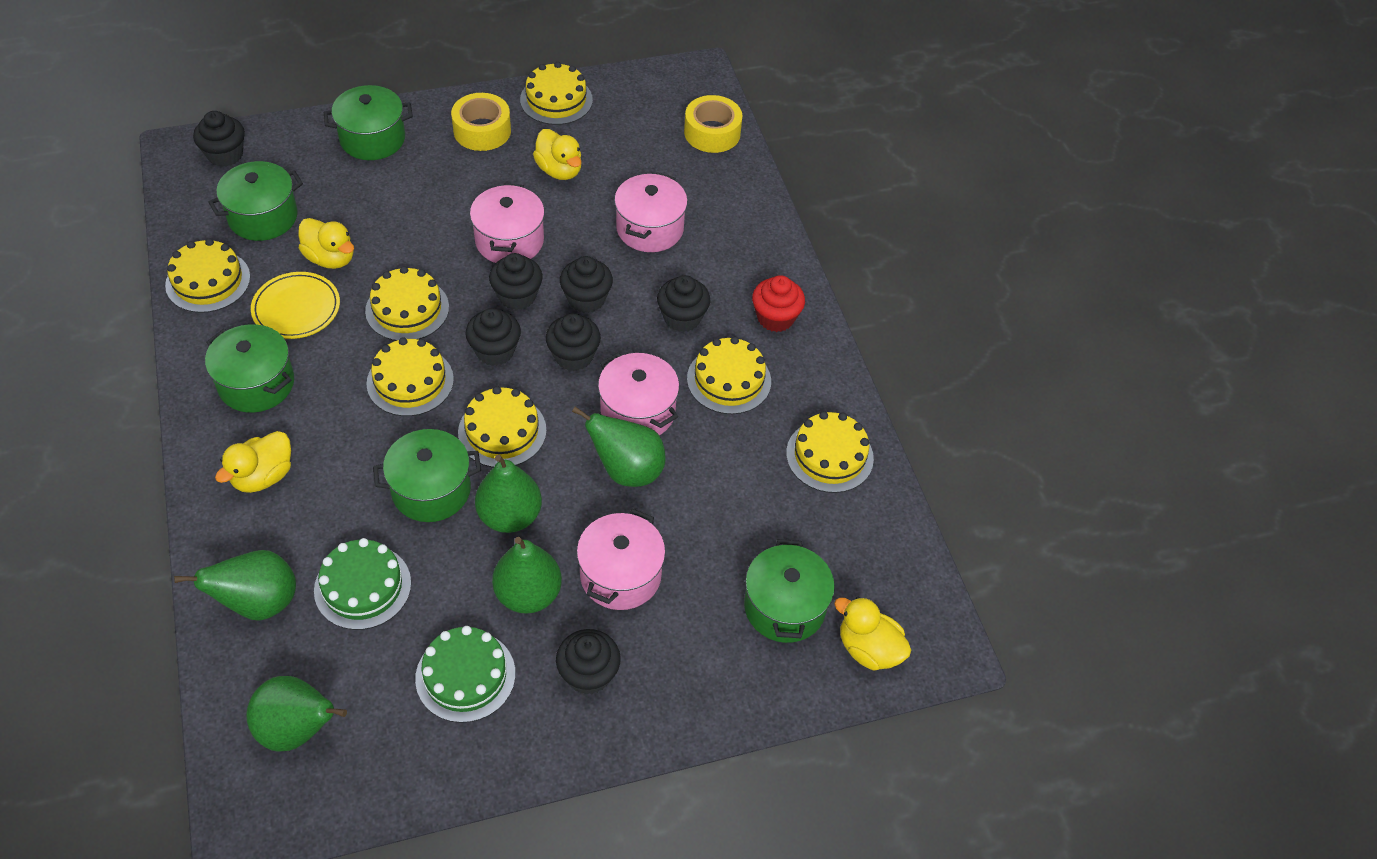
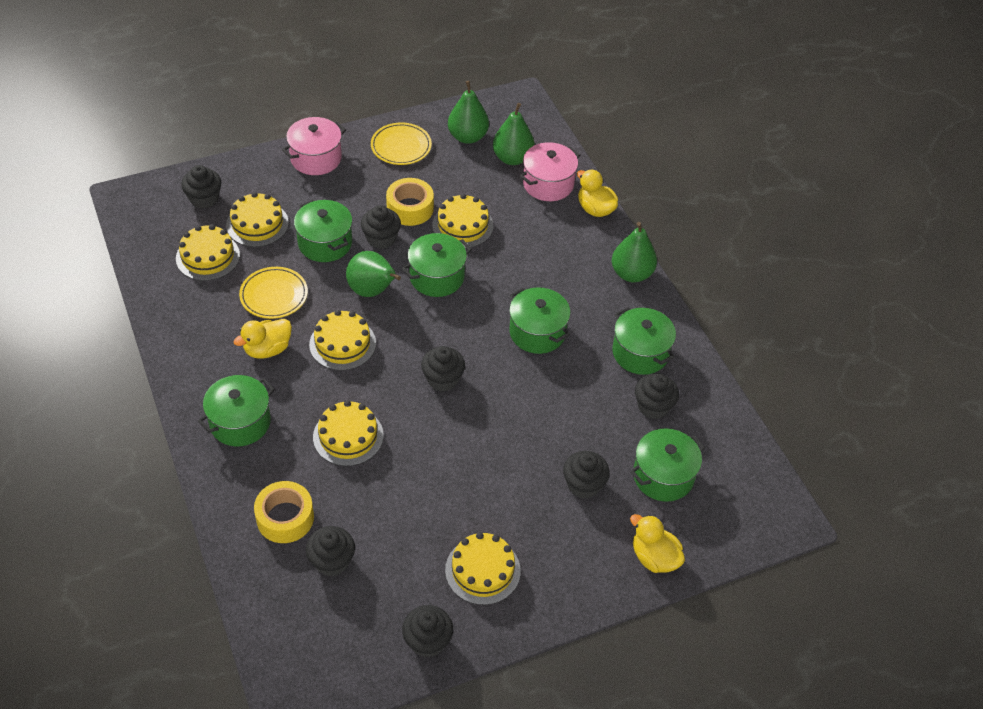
green cake: [314,538,411,630] [415,626,515,723] = 2 -> none = 0
green pear: [174,550,296,621] [246,676,347,752] [475,455,542,533] [492,537,562,614] [572,407,666,487] = 5 -> [346,251,401,297] [448,81,489,144] [493,103,535,165] [612,222,657,282] = 4
green pot: [205,324,294,413] [208,161,303,241] [324,85,413,160] [373,429,481,522] [744,539,835,643] = 5 -> [198,375,275,447] [294,200,352,262] [402,233,472,297] [509,287,570,354] [612,307,676,375] [630,428,705,502] = 6
pink pot: [470,184,545,263] [577,509,666,610] [598,353,679,435] [614,172,688,252] = 4 -> [282,117,346,175] [520,142,580,201] = 2
red cupcake: [752,275,805,332] = 1 -> none = 0
yellow cake: [165,238,250,313] [365,266,449,341] [366,337,454,416] [458,386,546,468] [520,62,593,125] [687,337,771,414] [786,411,874,493] = 7 -> [176,224,240,281] [226,192,289,247] [309,310,376,371] [313,400,384,466] [432,194,494,248] [445,532,521,605] = 6
yellow duck: [215,431,291,493] [298,218,354,269] [533,129,582,180] [834,597,911,671] = 4 -> [233,319,292,359] [577,169,618,217] [630,514,685,573] = 3
yellow plate: [251,272,340,339] = 1 -> [239,267,308,319] [371,122,432,165] = 2

